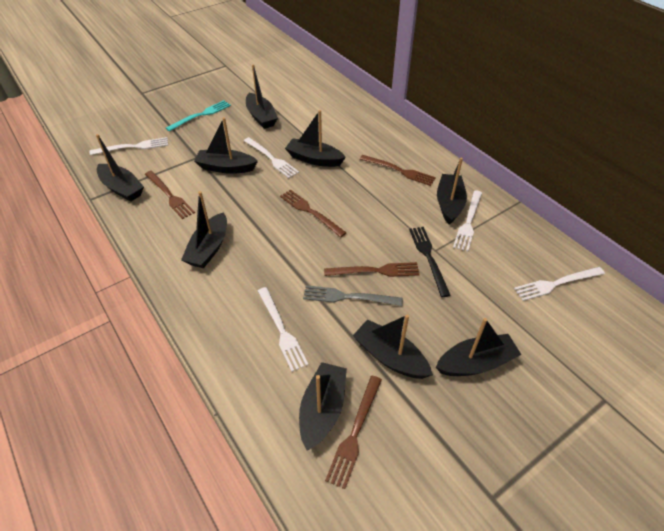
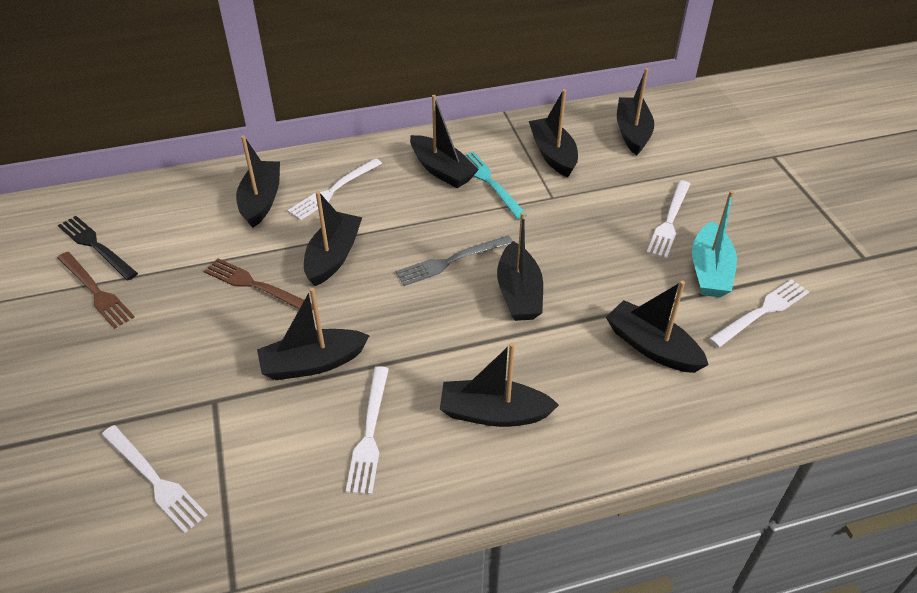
brown fork: [145,171,195,219] [280,189,346,237] [324,262,420,277] [325,376,382,489] [360,155,436,186] = 5 -> [57,252,135,329] [204,258,313,310] = 2
turquoise boat: none = 0 -> [692,190,737,297] = 1

